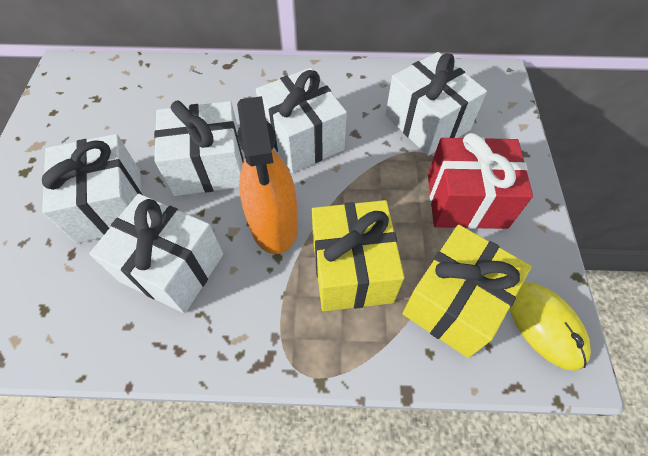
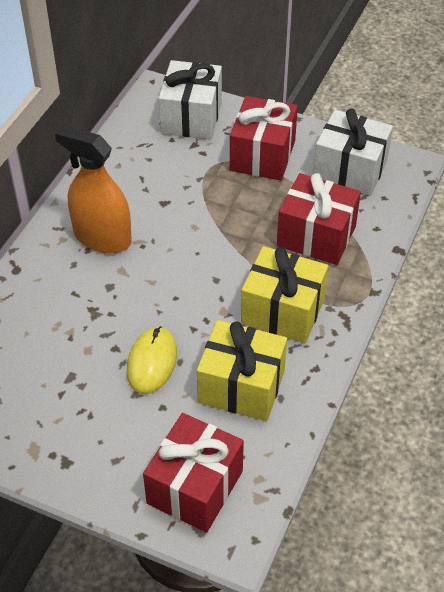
red gift: [428,133,533,229] = 1 -> [143,413,244,533] [230,96,298,181] [277,173,361,265] = 3
white gift: [42,134,143,243] [89,194,223,313] [154,100,244,196] [256,68,347,173] [385,52,487,156] = 5 -> [159,60,222,139] [313,109,393,196] = 2

